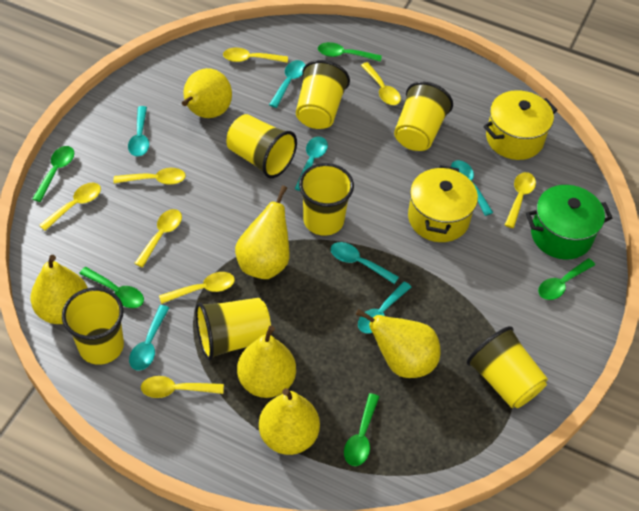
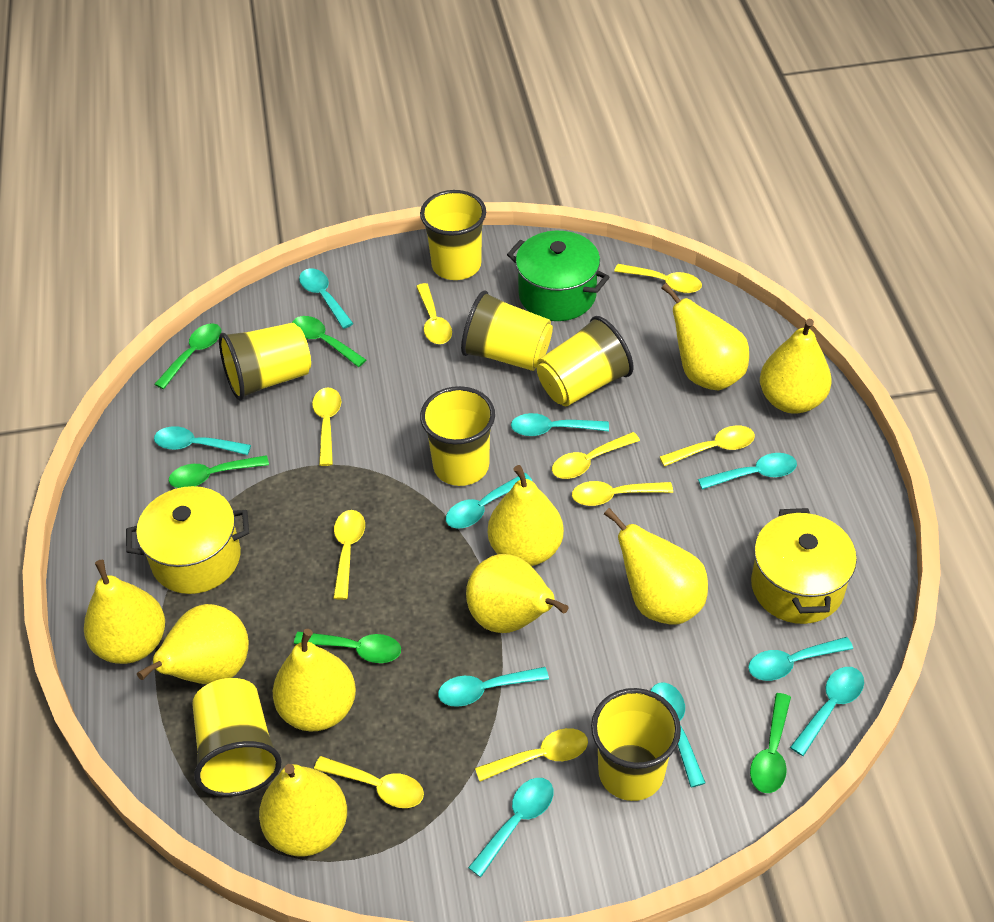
turquoise spoon: [128,106,149,157] [129,305,169,371] [269,60,305,108] [295,137,328,191] [331,242,399,284] [358,282,411,334] [451,160,493,216] = 7 -> [154,426,251,455] [299,269,354,329] [438,667,549,707] [446,473,532,529] [468,778,553,877] [511,413,609,436] [650,682,705,787] [698,453,797,490] [748,637,853,681] [790,667,864,756] = 10
yellow pear: [31,255,88,324] [182,68,232,118] [235,185,289,279] [237,326,296,398] [259,388,320,455] [356,309,441,378] = 6 -> [84,560,165,664] [137,604,249,684] [259,764,347,857] [273,629,356,732] [466,554,568,633] [488,465,564,566] [604,508,708,624] [661,283,749,390] [760,319,832,414] = 9
yellow spoon: [39,183,101,231] [114,168,186,185] [134,209,182,268] [141,376,224,398] [159,272,235,304] [223,48,288,63] [361,62,401,105] [505,172,536,228] = 8 -> [312,388,341,466] [314,756,424,808] [333,510,365,600] [416,283,452,344] [475,728,588,782] [552,432,640,479] [572,481,673,506] [614,264,702,293] [660,426,755,467] = 9

